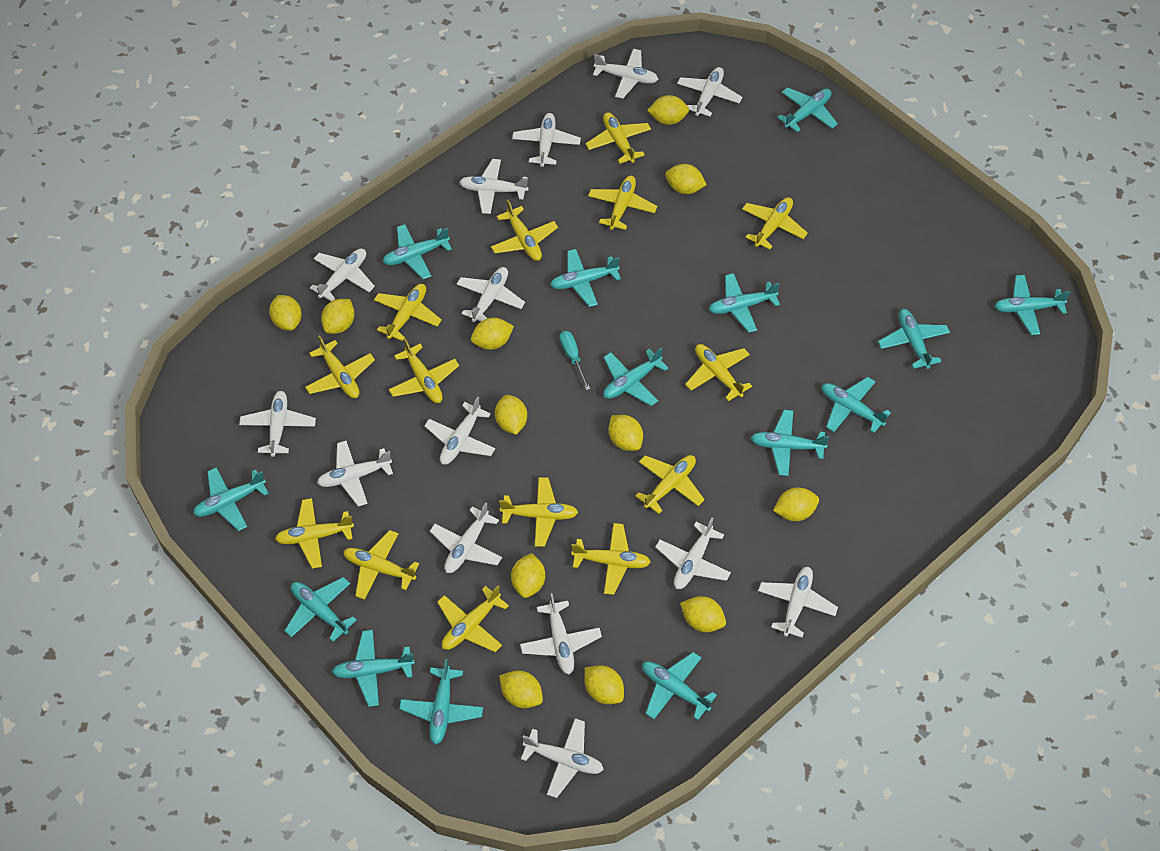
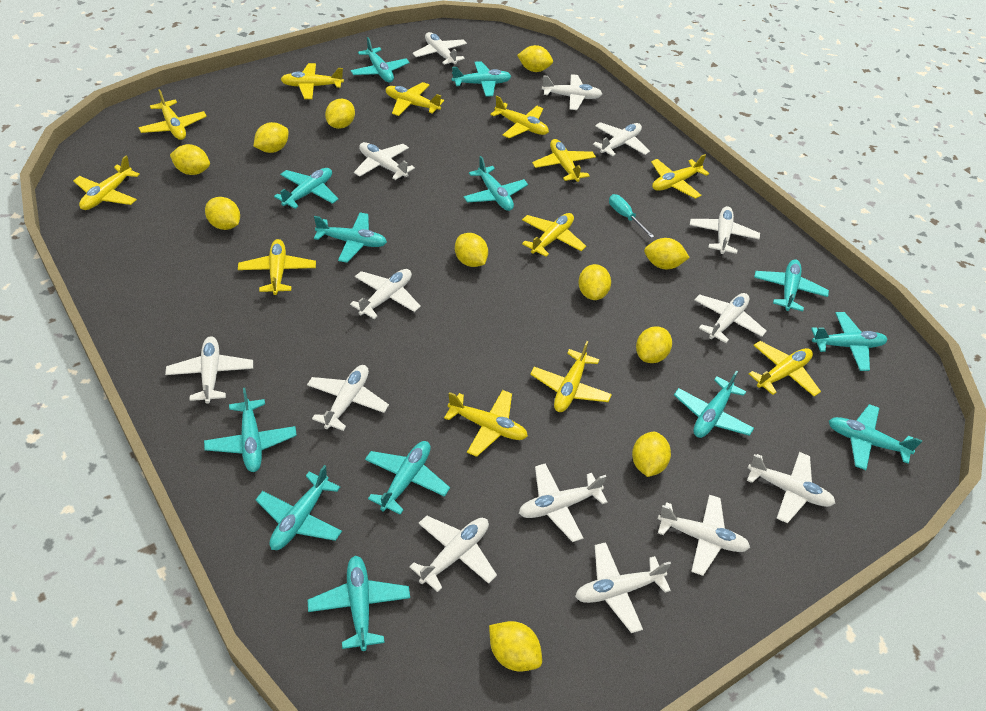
turquoise plane: [193,468,269,531] [284,577,356,642] [332,630,415,707] [383,224,452,279] [399,659,483,745] [550,249,621,307] [603,348,669,406] [642,652,717,720] [709,273,780,333] [751,410,829,476] [777,87,838,132] [822,377,891,433] [878,309,950,369] [995,275,1070,335] = 14 -> [204,388,297,472] [255,465,342,550] [274,168,338,209] [308,556,410,651] [314,212,387,263] [351,37,409,83] [365,441,450,515] [452,61,511,97] [464,156,528,211] [674,371,754,438] [754,259,829,311] [811,312,888,371] [829,404,922,470] = 13
yellow lemon: [269,295,302,331] [321,299,354,334] [471,318,514,350] [495,395,527,435] [499,670,543,708] [511,553,545,598] [585,665,624,704] [608,415,643,451] [647,95,689,125] [665,164,707,194] [680,596,726,632] [773,487,819,521] = 12 -> [170,144,210,175] [205,197,240,230] [254,122,289,153] [325,99,355,129] [455,233,488,267] [489,621,542,671] [517,45,553,72] [578,264,611,300] [632,432,671,477] [636,326,672,363] [644,238,690,269] = 11
yellow plane: [275,498,354,569] [305,335,375,398] [343,530,419,600] [374,284,442,341] [389,338,459,403] [437,586,509,652] [491,200,558,261] [499,477,578,547] [571,523,651,595] [585,112,651,164] [588,176,657,230] [635,455,705,514] [685,344,752,401] [742,197,808,250] = 14 -> [73,156,140,210] [138,89,207,140] [238,239,316,295] [281,63,344,99] [385,82,444,116] [444,390,528,457] [490,96,549,138] [522,213,586,257] [530,341,612,412] [532,139,596,183] [651,154,709,199] [749,341,821,397] = 12

